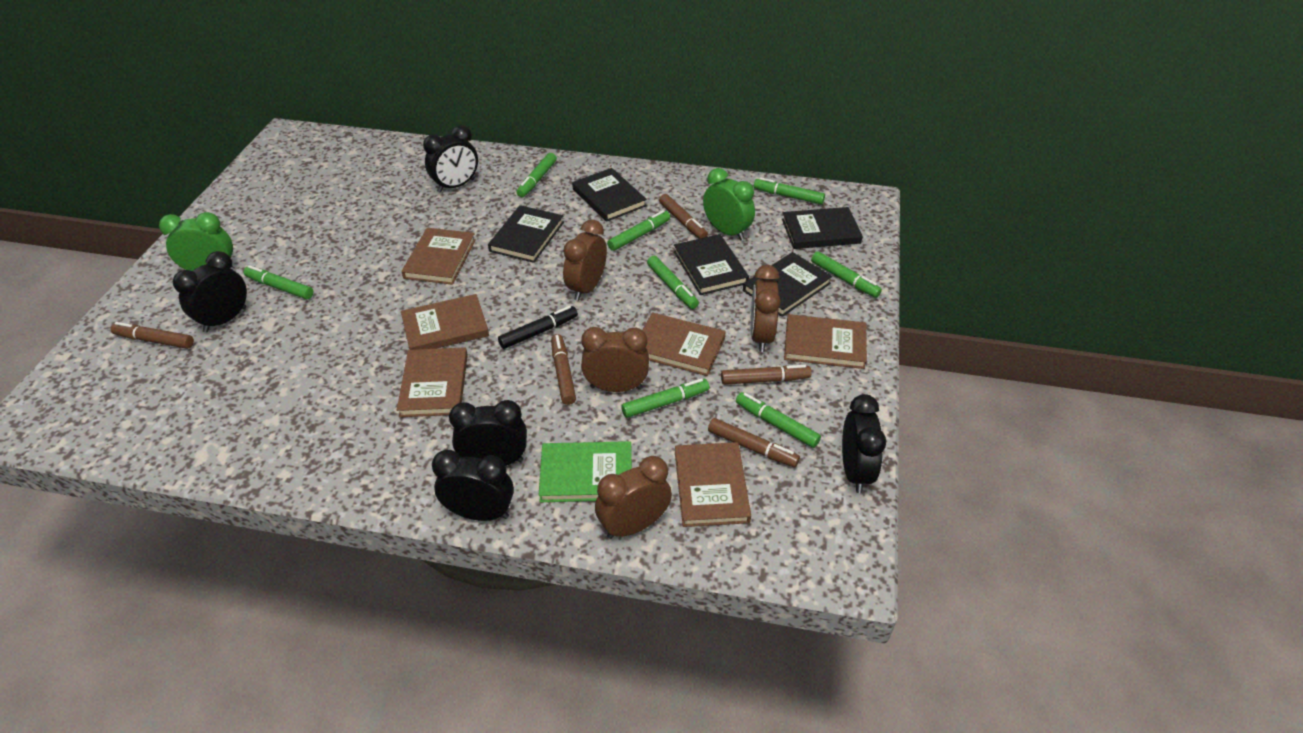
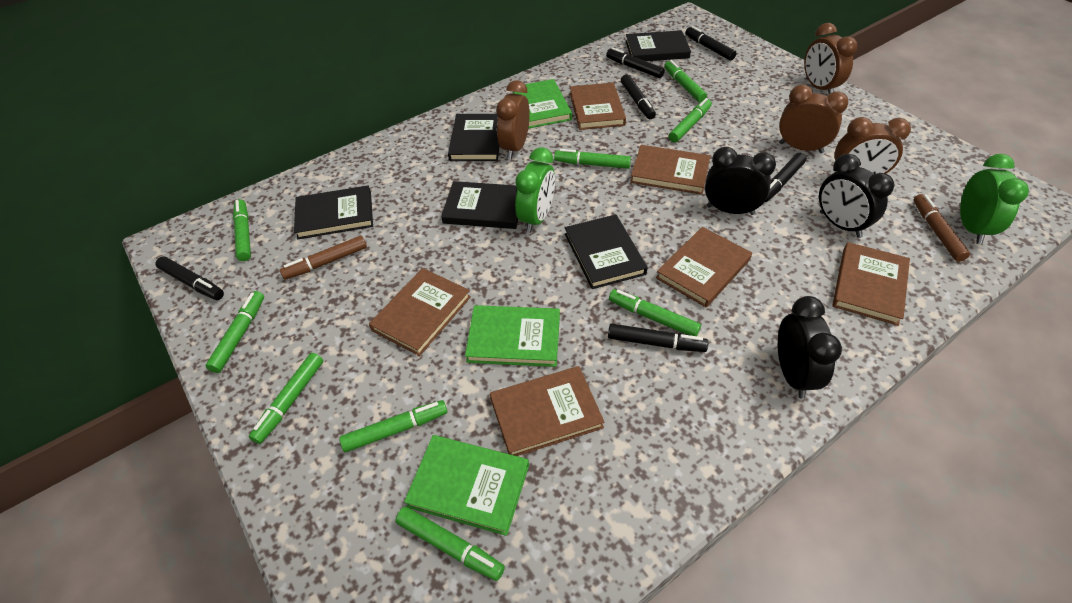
black clock: [173,251,247,333] [423,125,478,192] [432,450,514,521] [449,400,527,466] [842,394,886,493] = 5 -> [705,147,776,215] [778,296,842,399] [819,154,894,238] = 3
black marker: [498,306,578,349] = 1 -> [155,256,224,300] [606,48,665,78] [608,324,709,352] [621,75,656,119] [685,26,736,61] [765,153,806,202] = 6
brown marker: [111,322,194,349] [551,334,576,405] [659,194,708,239] [708,418,800,467] [721,365,812,385] = 5 -> [280,235,367,280] [913,194,970,262] = 2
green book: [539,441,632,502] = 1 -> [404,435,529,536] [465,305,560,367] [512,79,572,128] = 3
green marker: [243,265,313,299] [516,153,557,197] [608,210,670,251] [621,378,709,418] [647,256,699,309] [736,392,821,448] [754,177,825,204] [811,251,882,298] = 8 -> [206,291,264,373] [233,200,251,261] [249,353,323,444] [339,400,447,452] [395,507,505,581] [554,149,631,169] [609,289,701,336] [664,60,707,102] [669,98,712,143] = 9

